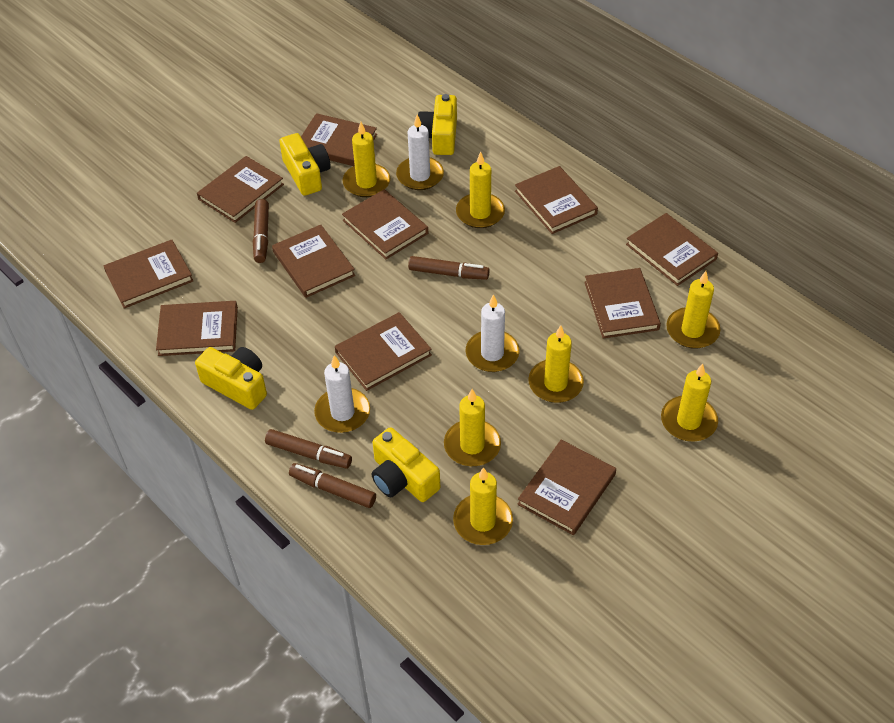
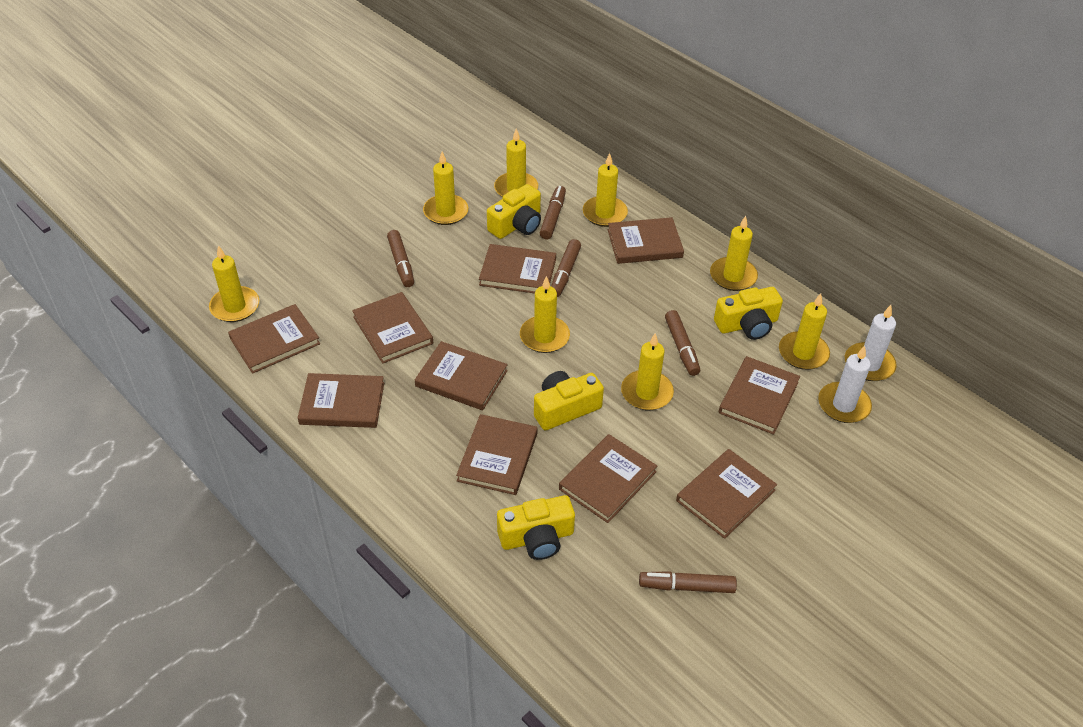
brown book: [104,240,194,309] [156,301,238,356] [197,156,284,223] [272,225,355,298] [301,113,377,166] [335,312,432,391] [342,189,428,259] [515,166,598,234] [518,440,616,535] [584,268,661,339] [626,213,718,286] = 11 -> [228,304,320,374] [298,373,384,428] [352,292,433,364] [415,341,508,410] [456,414,538,495] [479,244,556,294] [559,434,657,523] [608,217,684,264] [676,449,777,539] [719,356,800,435] = 10
brown marker: [253,199,269,263] [265,429,352,469] [289,463,376,508] [408,256,490,280] = 4 -> [387,230,414,287] [540,186,566,239] [551,239,581,297] [639,571,737,593] [665,310,700,376] = 5
white candle: [314,355,370,433] [396,115,444,190] [466,294,520,372] = 3 -> [818,346,872,423] [845,305,897,381] = 2
yellow candle: [343,122,390,197] [444,389,501,466] [453,467,513,545] [456,152,505,228] [528,325,584,403] [661,364,718,442] [666,271,721,349] = 7 -> [209,246,259,322] [423,152,468,225] [494,129,538,198] [520,276,570,353] [583,153,628,227] [621,333,674,410] [710,216,758,291] [779,293,830,370] = 8

